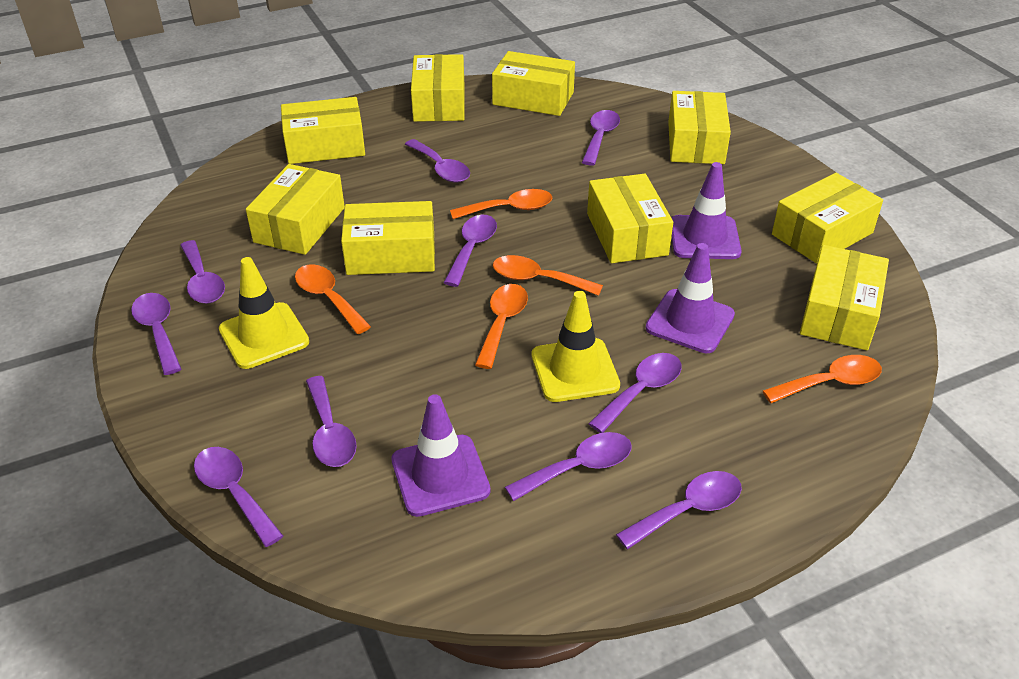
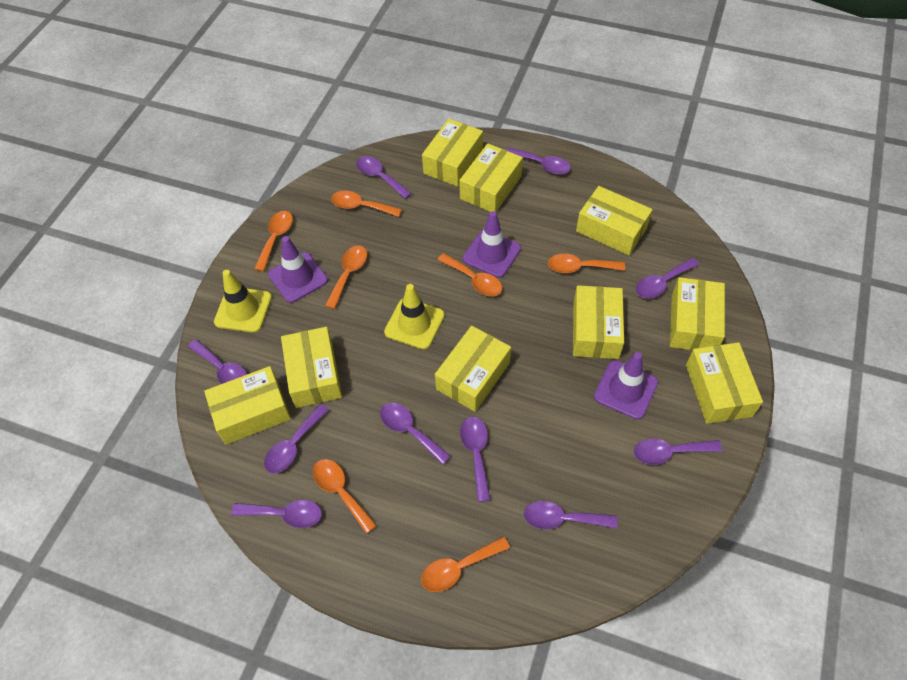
orange spoon: [295,264,371,334] [450,189,552,219] [475,284,528,369] [493,255,603,296] [763,355,882,403] = 5 -> [254,211,293,272] [313,459,377,534] [325,245,367,309] [331,191,402,217] [421,536,510,592] [438,253,502,296] [548,254,625,273] = 7

